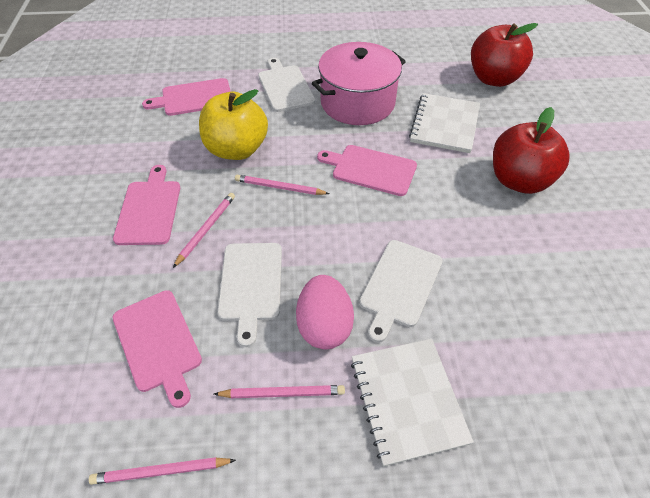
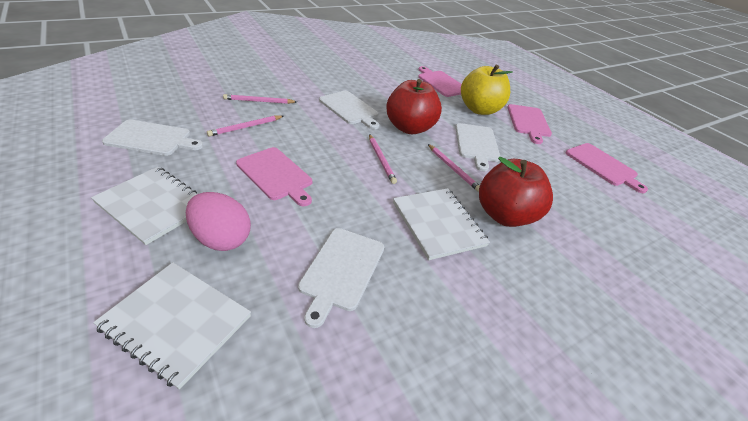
pink pot: [312,42,406,125] = 1 -> none = 0
white cutting board: [217,243,282,347] [258,58,315,112] [359,240,443,343] = 3 -> [102,120,203,156] [298,228,384,328] [319,91,379,129] [455,123,500,171] = 4
white notebook: [351,339,474,466] [409,93,480,153] = 2 -> [91,167,197,245] [93,262,251,389] [393,188,490,260] = 3

